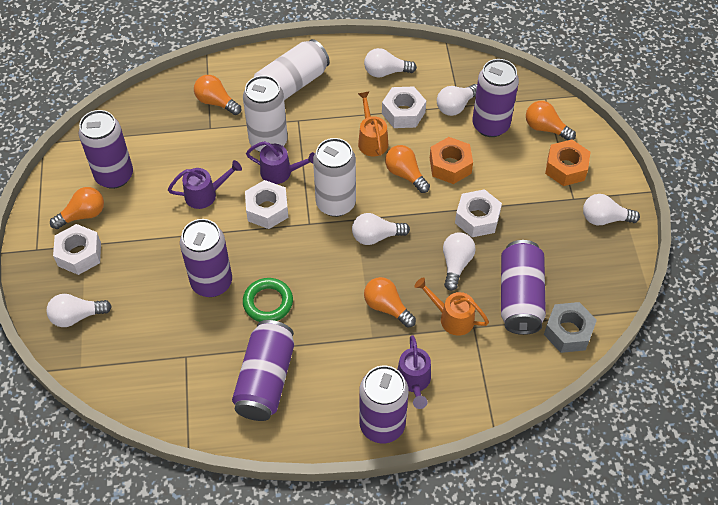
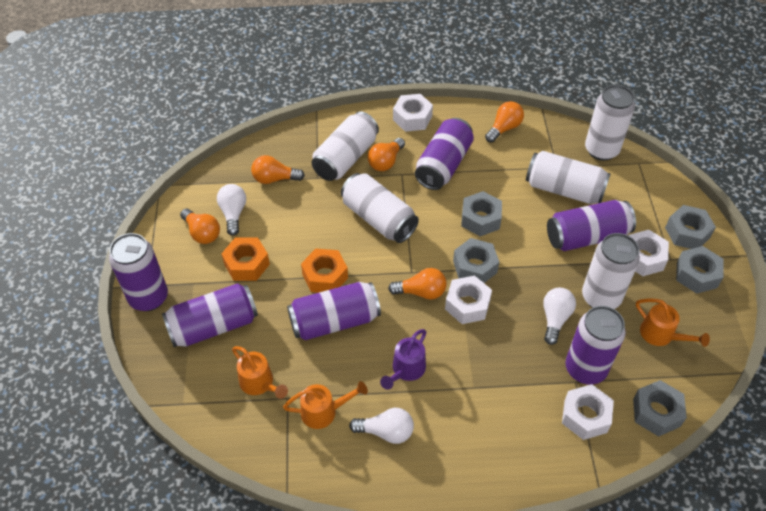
green ring: [243,278,293,322] = 1 -> none = 0
grey nut: [544,302,597,353] = 1 -> [453,238,499,283] [461,191,502,236] [633,380,687,437] [665,205,716,249] [676,246,724,294] = 5
orange watering can: [358,91,388,157] [414,277,489,336] = 2 -> [232,346,288,399] [283,381,368,429] [636,298,710,347] = 3
purple watering can: [168,160,242,209] [246,141,315,184] [397,335,431,409] = 3 -> [380,329,426,390] = 1
white can: [243,75,288,152] [254,39,330,100] [313,138,356,217] = 3 -> [312,111,379,181] [341,173,419,243] [526,151,611,204] [582,233,640,309] [585,85,635,161] = 5
white light bulb: [46,294,112,327] [352,213,410,245] [364,48,417,78] [437,84,477,116] [443,233,476,291] [583,194,640,225] = 6 -> [217,184,246,236] [349,408,414,444] [543,288,576,345] = 3

